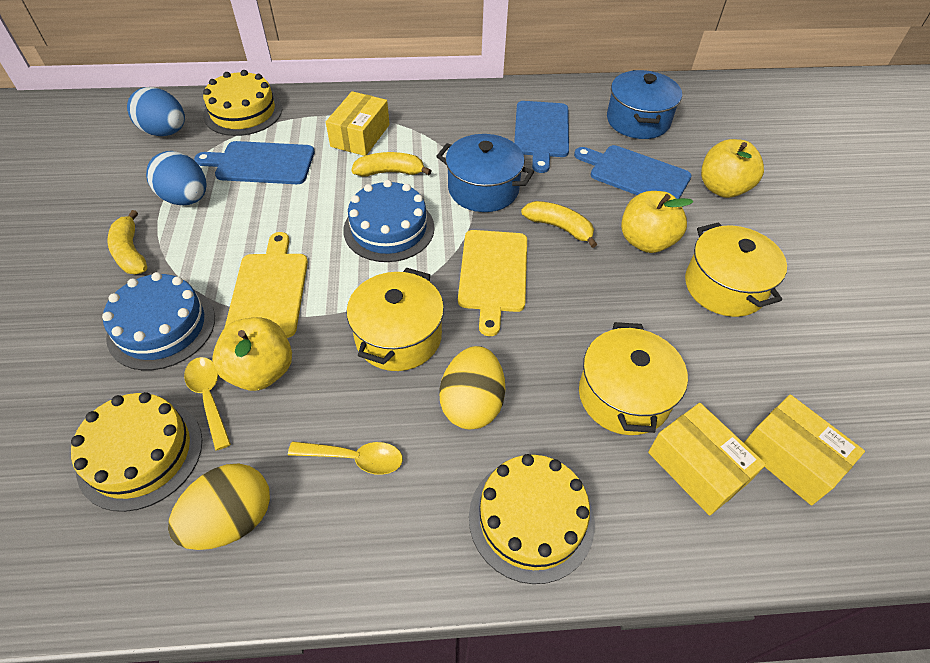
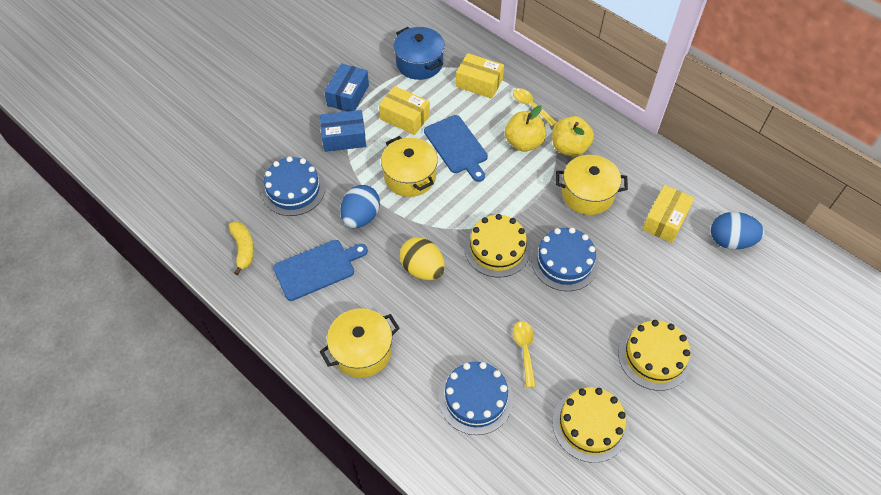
blue box: none = 0 -> [320,110,366,152] [324,63,369,111] = 2
blue cake: [102,272,215,370] [343,180,435,262] = 2 -> [262,156,325,216] [439,362,513,435] [531,228,599,291] = 3
blue cutting board: [194,141,315,184] [514,101,569,173] [574,145,692,199] = 3 -> [273,240,368,301] [424,115,488,182] = 2
blue pot: [436,134,534,212] [607,70,682,139] = 2 -> [394,27,445,80] = 1
yellow apple: [212,317,292,391] [621,191,693,253] [701,139,764,198] = 3 -> [505,105,546,152] [552,116,594,157] = 2
yellow banana: [107,210,147,274] [352,152,432,177] [521,201,597,248] = 3 -> [229,222,254,275] = 1
yellow cutting board: [225,232,308,338] [458,230,527,336] = 2 -> none = 0
yellow egg: [168,463,270,550] [439,346,505,429] = 2 -> [400,237,445,280] = 1

